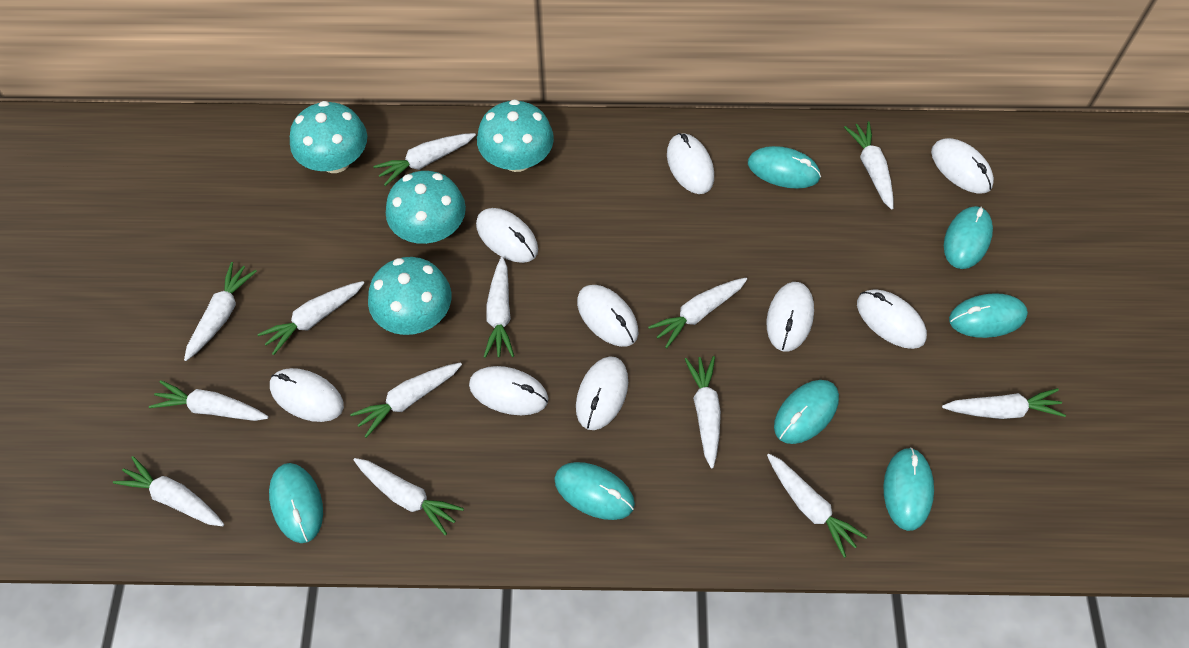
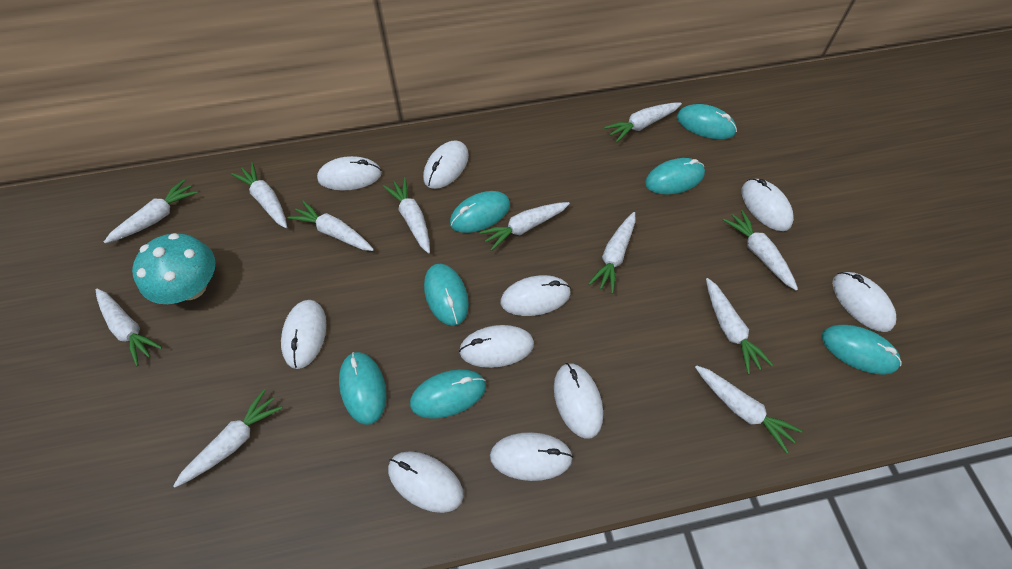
turquoise mushroom: [290,101,367,173] [368,257,451,335] [386,171,466,244] [477,99,554,172] = 4 -> [132,233,215,304] = 1
white carrot: [113,456,224,526] [149,380,269,421] [184,262,257,361] [257,281,364,355] [350,362,462,438] [354,458,464,536] [373,133,476,186] [484,257,514,358] [648,278,747,348] [685,356,721,469] [767,454,867,558] [844,121,894,210] [942,388,1066,419] = 13 -> [96,289,162,366] [104,179,198,243] [173,389,283,487] [231,162,287,228] [288,201,374,251] [383,177,430,254] [479,202,570,251] [588,212,636,294] [604,103,682,142] [695,365,803,453] [706,278,773,374] [723,210,798,291] = 12
white mouse: [270,368,344,422] [469,366,548,415] [476,208,538,263] [576,356,628,430] [577,285,638,347] [667,133,714,194] [767,282,814,352] [857,290,927,349] [931,138,994,193] = 9 -> [281,300,326,369] [317,156,382,190] [388,451,464,513] [423,140,469,189] [459,325,534,368] [490,432,573,481] [501,275,571,316] [554,363,603,439] [742,179,794,231] [832,272,896,332] = 10

